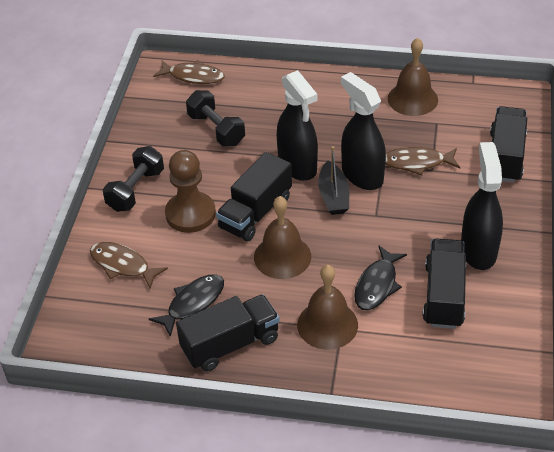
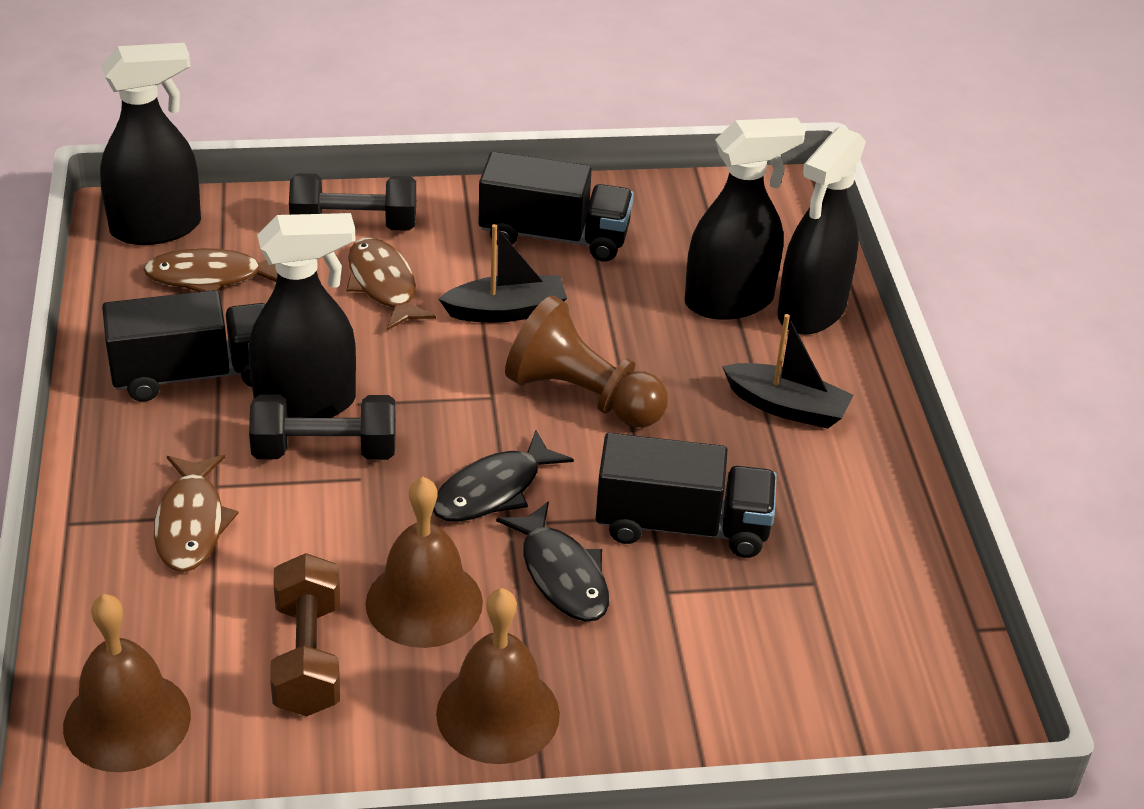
black boat: [318,146,349,215] = 1 -> [439,224,567,323] [722,314,853,429] = 2
black spray bottle: [277,70,318,181] [341,72,386,190] [461,142,503,270] = 3 -> [100,43,201,245] [248,213,356,418] [685,118,806,320] [778,126,866,335] = 4
black truck: [176,294,280,372] [216,152,292,242] [423,239,466,329] [490,106,527,182] = 4 -> [102,290,265,401] [479,151,634,262] [595,433,777,558] = 3
brown dumbbell: none = 0 -> [270,553,340,716] = 1

